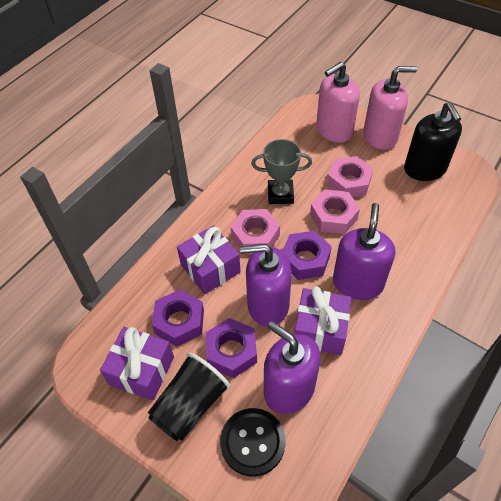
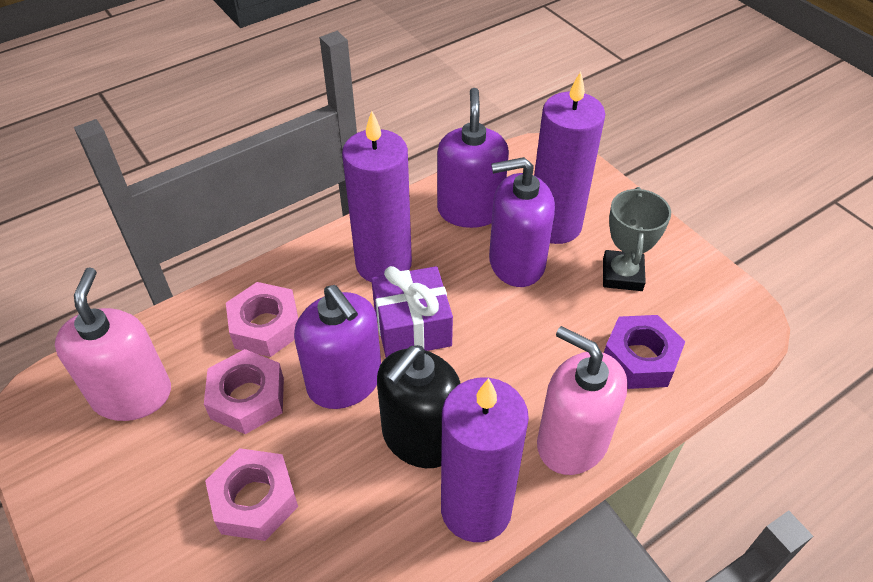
black button: [220,408,286,477] = 1 -> none = 0
black cup: [148,353,231,441] = 1 -> none = 0
purple candle: none = 0 -> [342,111,412,283] [441,378,529,542] [534,71,605,244] = 3
purple gift: [100,327,174,400] [177,225,241,294] [294,287,351,355] = 3 -> [371,266,453,358] = 1
purple nut: [152,289,204,347] [206,318,257,378] [282,231,332,280] = 3 -> [604,315,686,389] = 1

